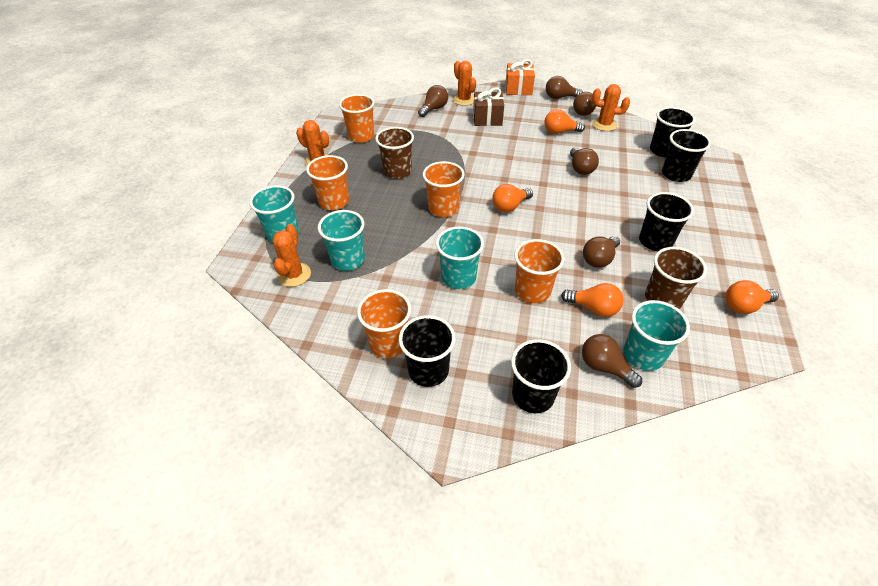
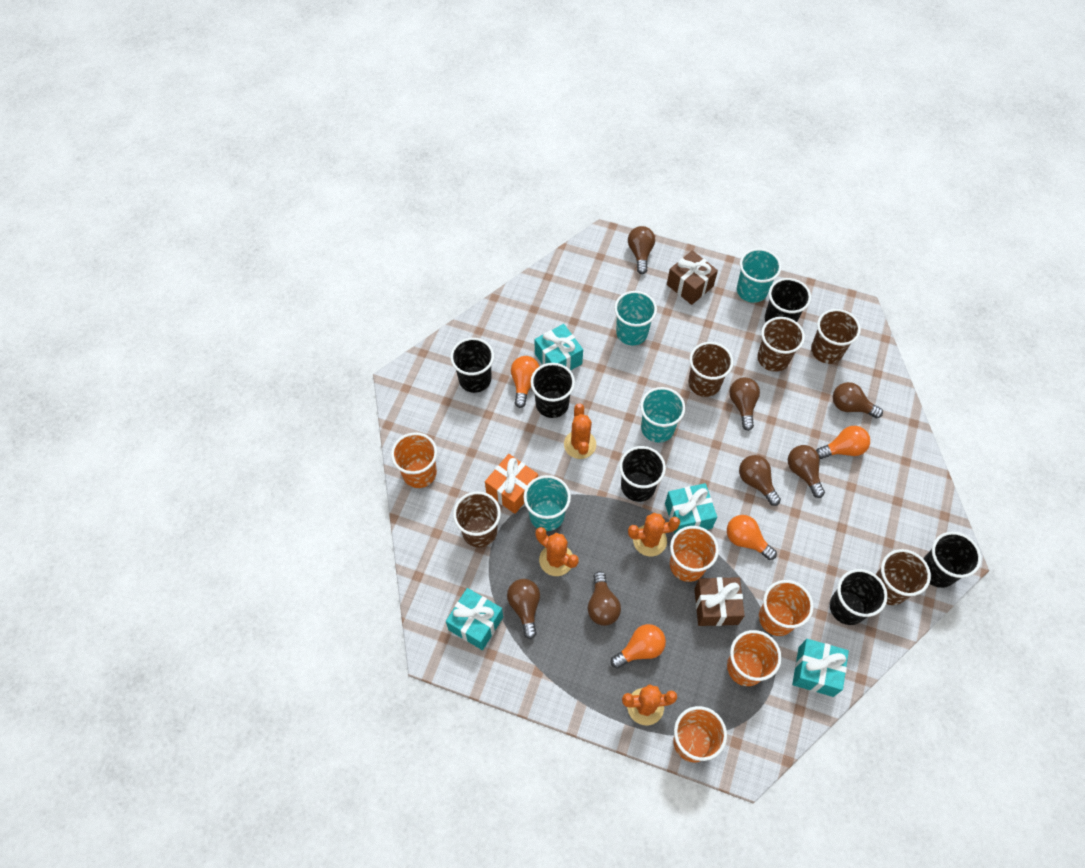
black cup: [399,315,456,387] [511,339,571,413] [639,192,694,251] [650,107,696,157] [662,129,711,182] = 5 -> [450,338,494,393] [530,363,575,418] [619,446,666,502] [765,278,811,322] [830,569,888,625] [923,532,982,588] = 6
brown cup: [375,127,414,179] [645,247,707,309] = 2 -> [453,491,501,547] [688,342,734,397] [757,317,805,372] [811,309,861,364] [875,549,931,605] = 5
brown gift: [473,88,504,126] = 1 -> [667,250,718,305] [694,577,745,626] = 2
brown light bulb: [418,85,448,117] [546,76,583,99] [570,147,599,175] [573,92,596,116] [582,334,642,388] [583,236,620,268] = 6 -> [507,579,540,639] [588,571,621,626] [628,226,655,274] [729,377,760,431] [739,455,781,506] [788,445,825,498] [833,382,883,418] = 7
turquoise gift: none = 0 -> [446,588,503,650] [535,324,583,371] [665,483,717,534] [792,639,849,697] = 4

